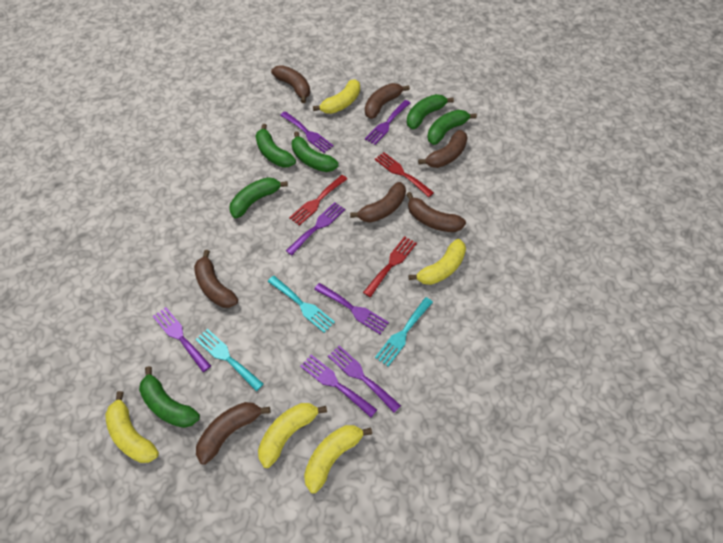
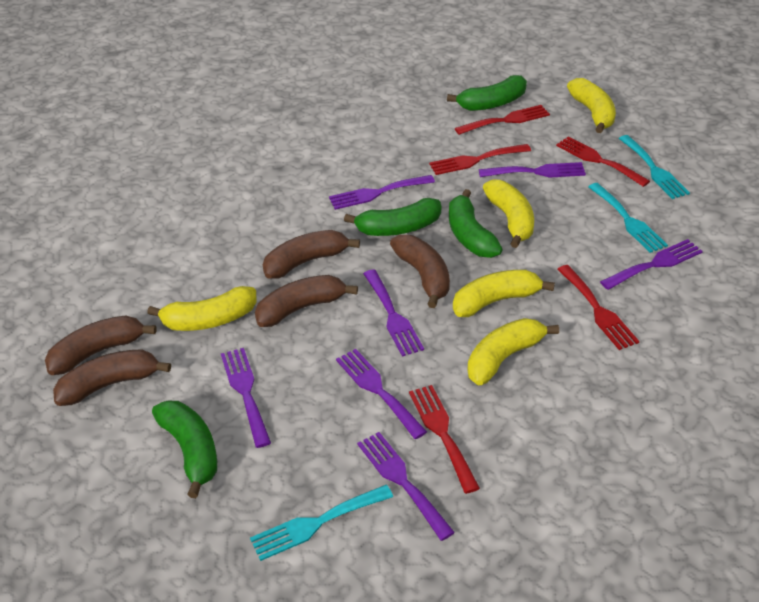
brown banana: [194,250,238,308] [196,402,270,465] [271,65,310,103] [350,182,406,223] [365,83,410,119] [406,192,466,232] [418,130,468,168] = 7 -> [45,315,157,375] [53,349,171,406] [255,275,358,327] [263,230,360,279] [390,235,450,308] = 5
green banana: [139,366,200,428] [230,177,288,218] [255,124,296,168] [292,131,338,172] [407,94,454,129] [427,110,477,145] = 6 -> [152,401,217,498] [344,198,441,236] [447,75,527,111] [449,189,503,258] = 4
red fork: [289,175,347,226] [363,236,417,297] [375,152,434,197] = 3 -> [409,385,480,494] [429,144,531,175] [455,105,550,135] [556,136,650,187] [557,265,640,350] = 5

